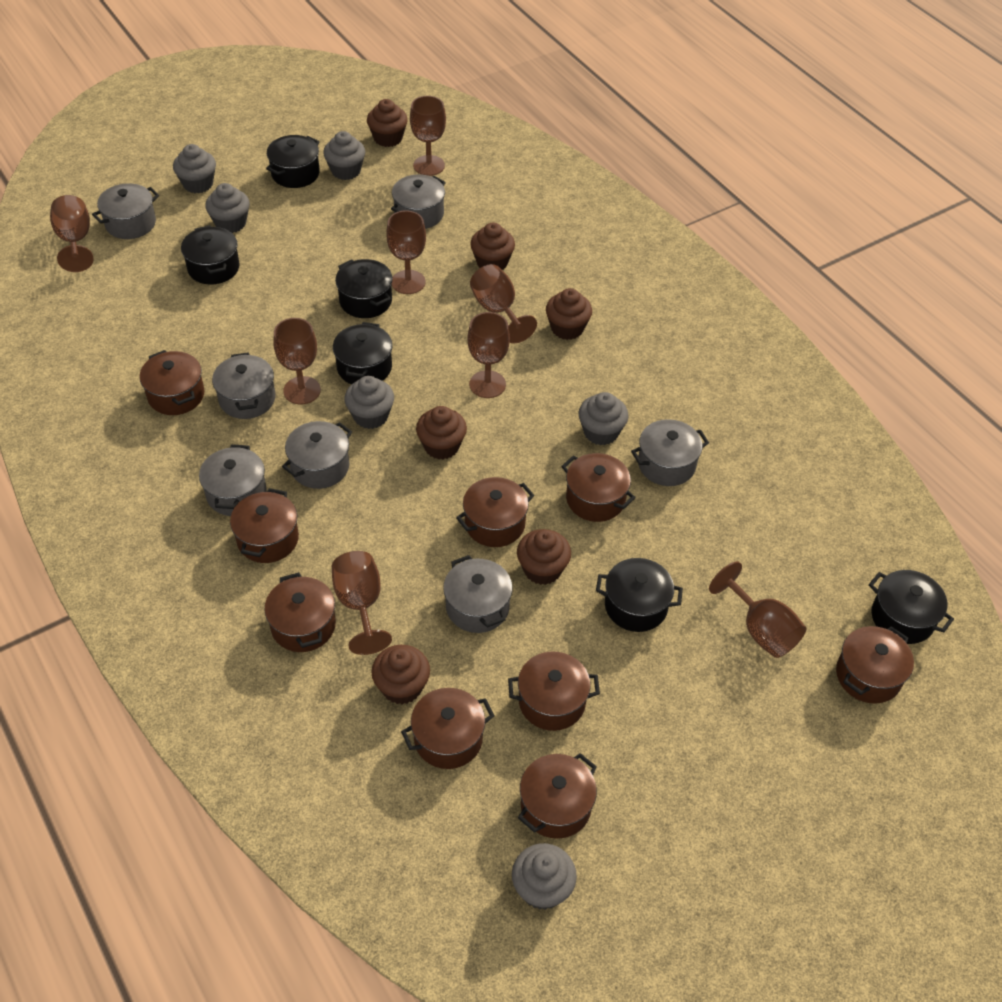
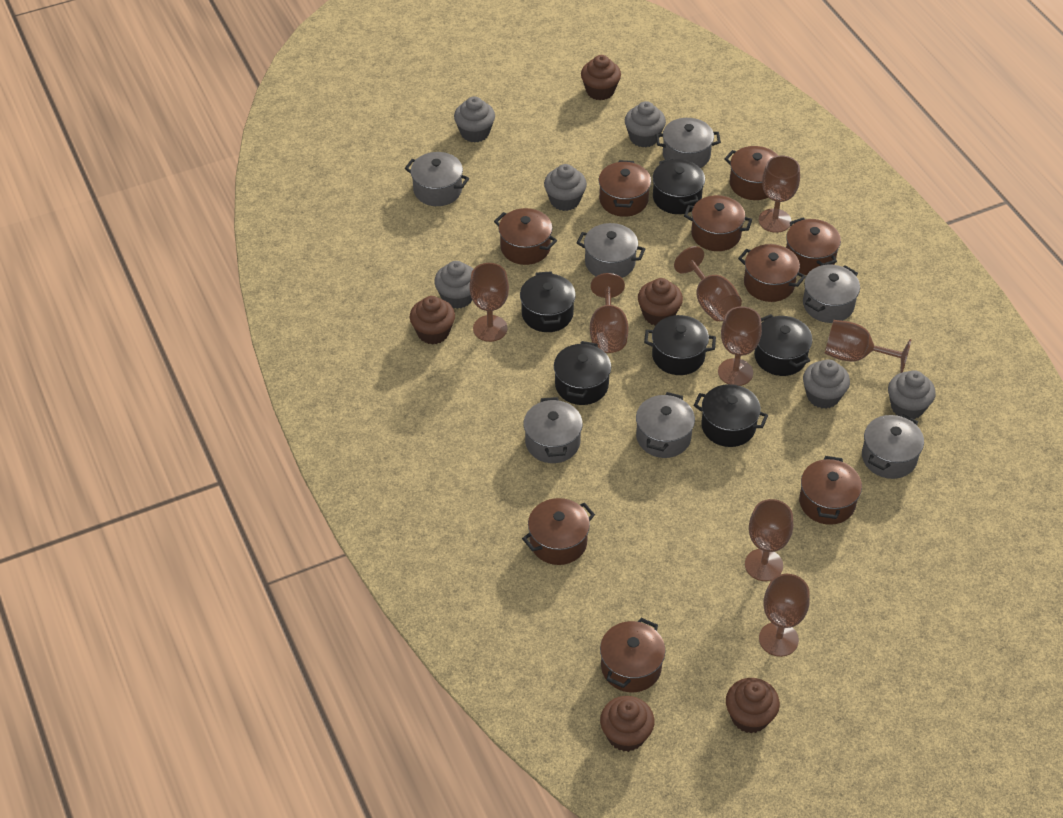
brown cupcake: [367,99,408,147] [371,645,430,704] [416,406,467,460] [470,222,515,270] [517,529,571,585] [546,288,592,340] = 6 -> [410,296,455,345] [581,55,621,100] [600,696,655,752] [638,278,683,326] [726,678,780,733] = 5

